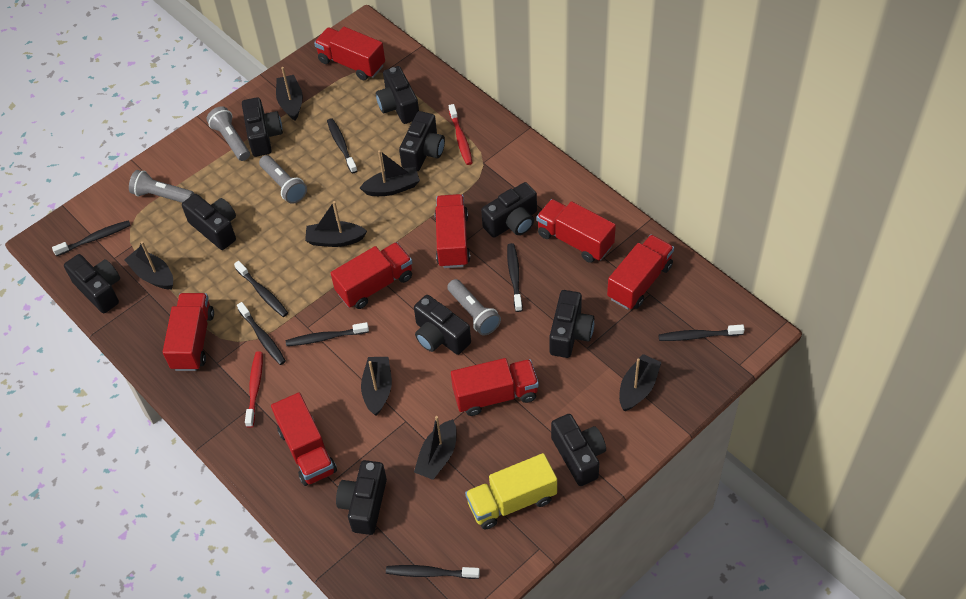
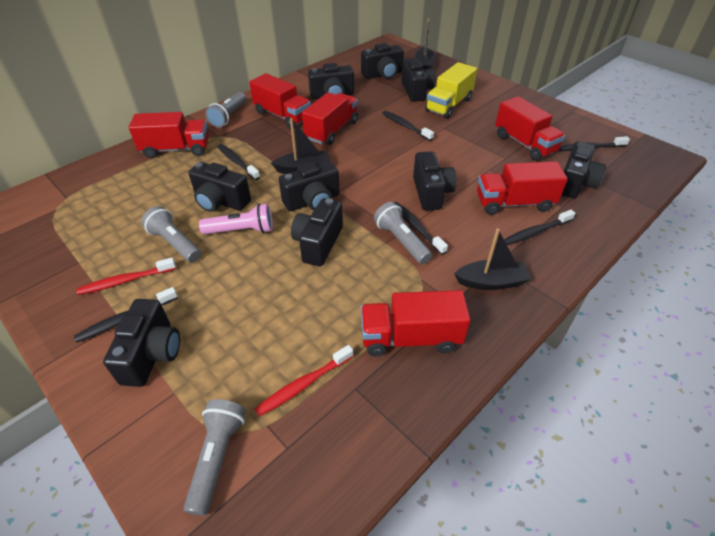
black boat: [124,241,173,289] [276,67,303,120] [305,201,367,247] [360,150,420,196] [361,357,392,416] [414,416,457,480] [619,354,662,411] = 7 -> [271,118,330,174] [415,18,435,69] [454,229,531,290] = 3
black camera: [64,254,120,313] [182,194,236,250] [242,97,283,157] [336,460,387,535] [376,66,419,124] [399,111,445,171] [414,295,471,355] [481,182,537,238] [549,290,594,358] [551,414,606,486] = 10 -> [103,299,180,387] [188,162,251,212] [279,161,339,211] [291,198,343,266] [308,63,354,99] [361,43,404,79] [401,59,436,102] [413,151,457,211] [562,141,606,198] = 9
black toothbrush: [52,220,131,256] [234,261,288,317] [237,302,286,365] [286,322,369,346] [327,118,357,173] [386,565,480,579] [507,243,522,312] [658,324,745,341] = 8 -> [74,287,178,342] [217,144,260,180] [382,111,434,141] [394,202,448,255] [504,210,575,245] [559,136,630,151] = 6
pink flashlight: none = 0 -> [199,204,273,235] = 1
red truck: [163,293,214,371] [271,393,337,486] [314,27,385,80] [331,242,412,309] [435,194,470,268] [451,358,539,416] [536,199,616,263] [607,235,674,309] = 8 -> [129,112,209,158] [249,73,311,129] [302,92,358,145] [361,290,470,357] [477,161,568,215] [495,96,566,161] = 6

